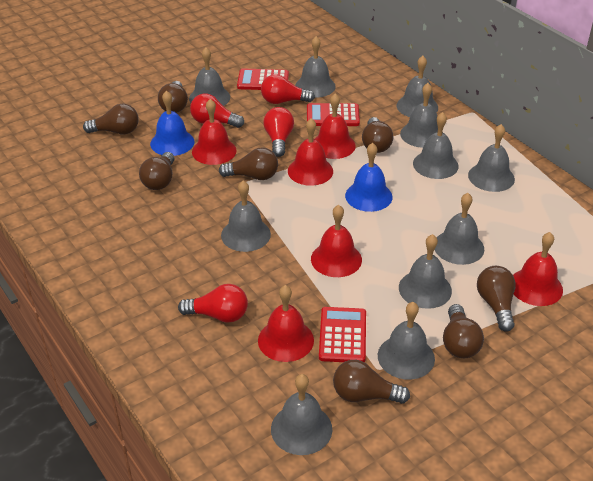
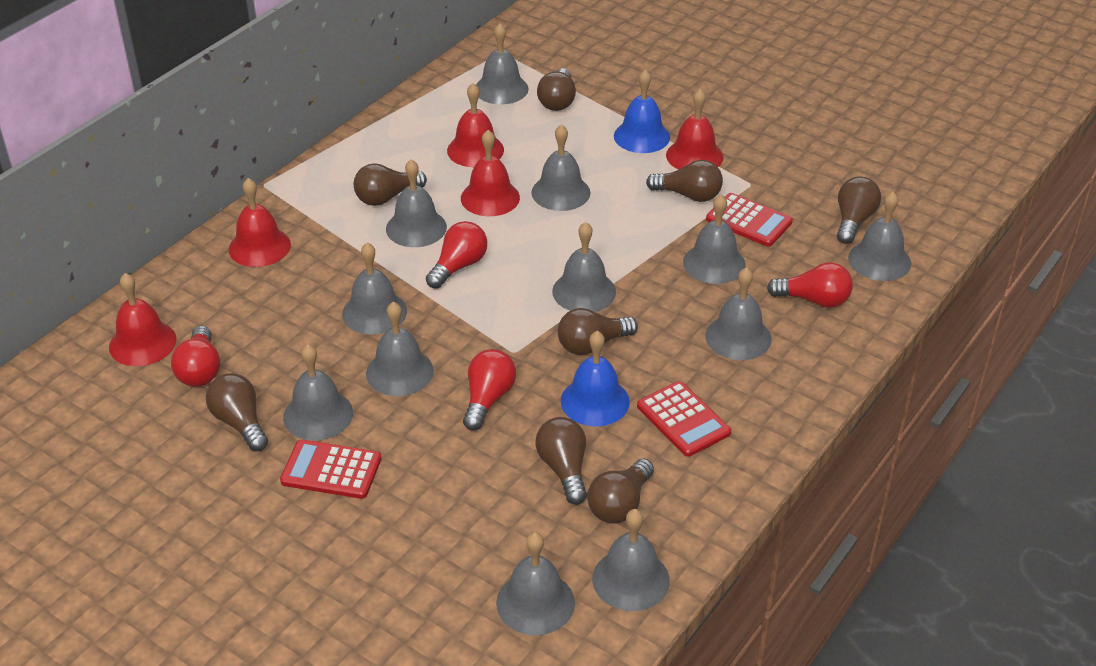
grey bell: [189,47,230,106] [221,181,271,252] [271,374,332,455] [295,36,336,98] [378,302,435,380] [396,56,438,117] [399,234,452,309] [400,83,443,148] [413,112,459,179] [435,193,484,265] [468,124,515,192] = 11 -> [283,344,353,440] [342,243,407,335] [366,302,434,396] [386,159,447,247] [476,23,529,105] [496,532,575,635] [531,124,590,211] [552,222,616,312] [592,509,670,611] [683,194,746,284] [705,267,772,360] [848,192,911,281] = 12
red bell: [192,99,237,165] [258,285,314,362] [288,118,333,186] [311,205,362,277] [315,93,356,159] [513,232,563,306] = 6 -> [109,273,177,366] [229,178,291,267] [447,83,504,167] [461,130,520,216] [666,89,724,170] = 5

